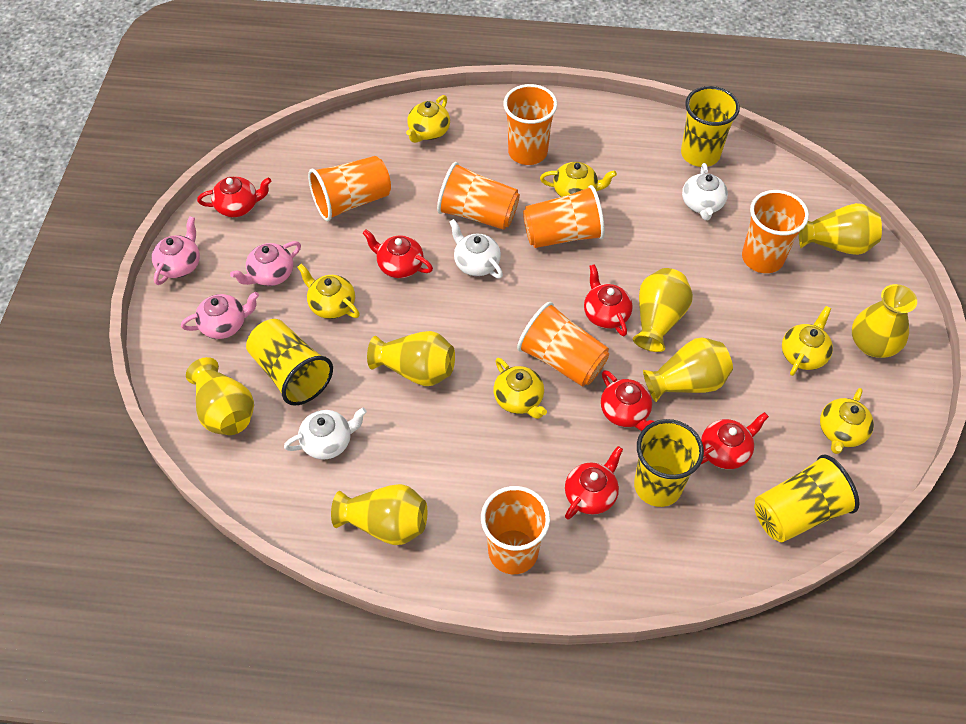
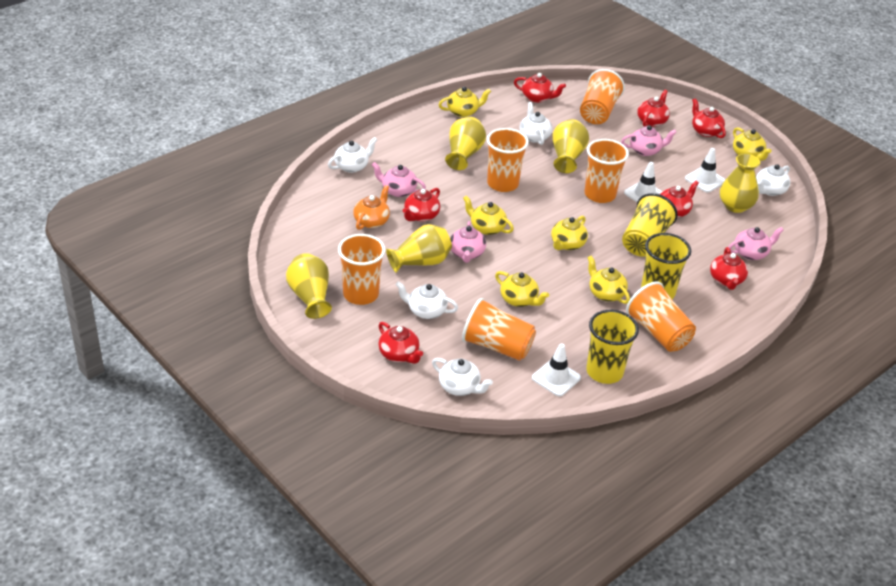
orange cup: [308,156,391,221] [437,162,520,230] [481,486,550,574] [504,84,557,165] [517,302,609,387] [523,185,605,248] [742,190,809,273] = 7 -> [338,234,385,305] [462,298,536,361] [487,128,529,192] [580,69,625,124] [585,139,629,203] [626,282,696,352] = 6
orange teapot: none = 0 -> [353,185,390,230] = 1
pink teapot: [152,216,200,285] [181,292,259,339] [230,241,301,286] = 3 -> [372,162,426,197] [450,221,486,263] [621,125,677,156] [729,227,784,260] = 4
red teapot: [197,176,272,217] [362,230,433,278] [565,446,623,519] [584,264,633,336] [601,370,655,431] [700,412,769,469] = 6 -> [378,322,423,364] [403,188,440,222] [514,73,566,103] [637,90,670,127] [660,181,699,218] [692,98,726,138] [710,247,748,290] = 7
white teapot: [284,408,367,460] [449,219,503,279] [682,163,728,220] = 3 -> [328,137,377,173] [396,281,458,319] [432,358,493,396] [519,102,552,145] [756,164,790,196] = 5
white traffic cone: none = 0 -> [532,343,581,396] [624,162,663,202] [685,148,726,193] = 3
yellow cup: [246,319,333,406] [634,419,704,507] [681,86,740,167] [754,455,860,542] = 4 -> [586,310,639,384] [622,193,678,257] [641,233,691,299] = 3
yellow vase: [186,357,254,435] [331,484,427,545] [367,331,455,386] [633,268,693,352] [643,337,733,402] [799,203,882,255] [852,284,917,358] = 7 -> [286,253,332,319] [386,224,452,273] [445,117,486,170] [552,119,589,173] [720,154,760,213] = 5

